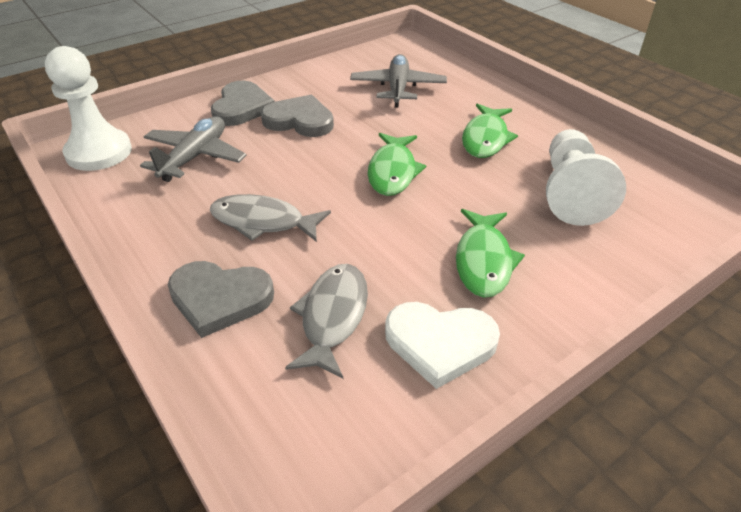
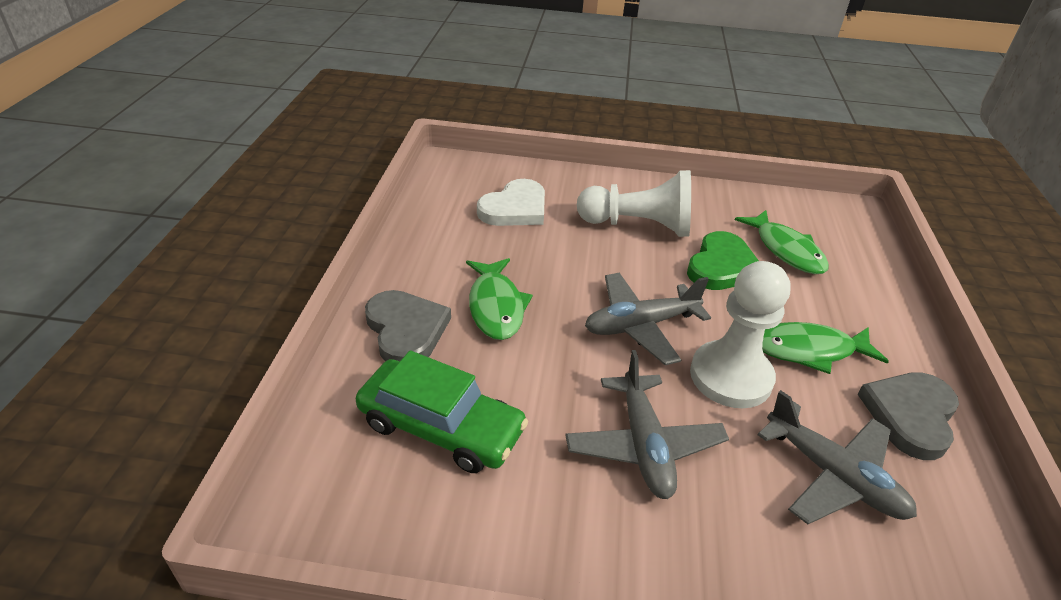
green car: none = 0 -> [356,350,528,473] = 1
green heart: none = 0 -> [687,231,759,290] = 1
grey fish: [210,194,331,242] [285,264,368,379] = 2 -> none = 0
grey heart: [168,261,274,338] [211,81,275,126] [261,95,334,137] = 3 -> [365,290,451,361] [857,372,959,460] = 2
grey plane: [140,117,247,182] [350,54,447,107] = 2 -> [565,350,729,499] [585,273,711,365] [757,390,917,525] = 3

